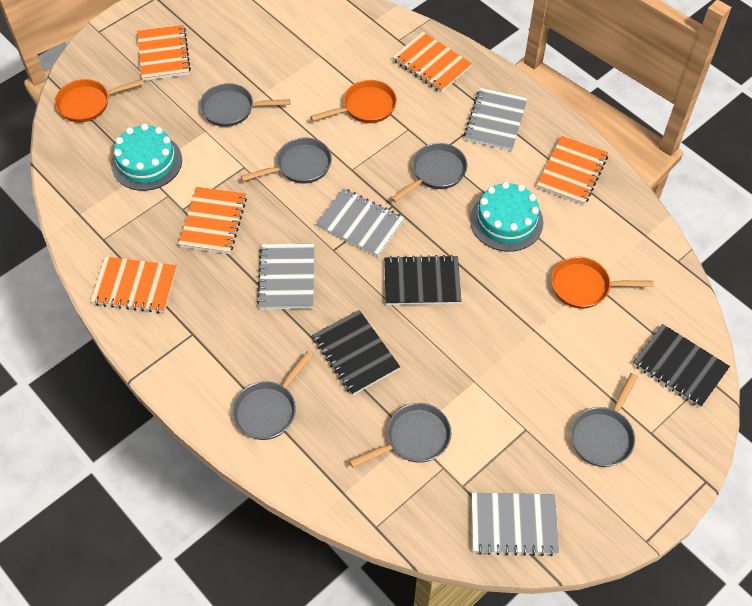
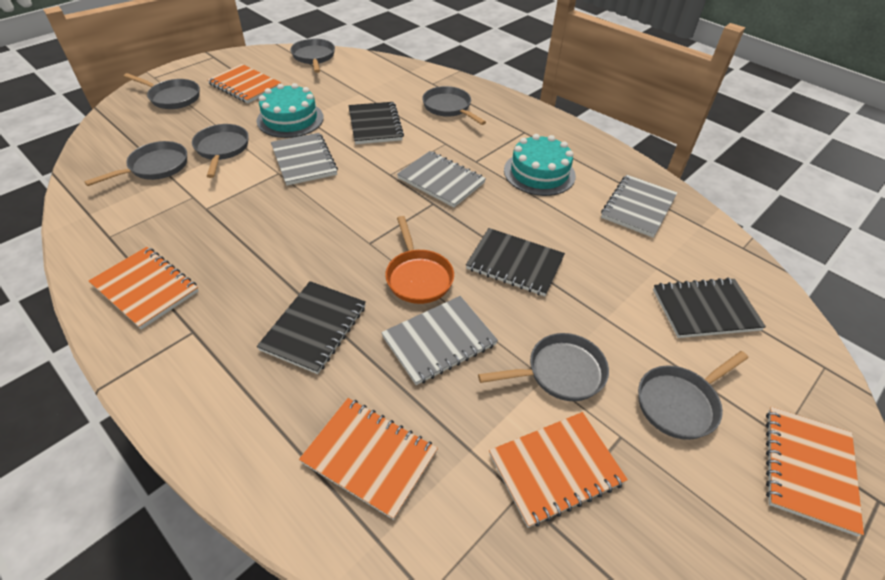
black notebook: [312,310,400,395] [384,255,461,305] [633,324,730,407] = 3 -> [257,281,366,374] [348,102,404,144] [466,228,565,296] [653,277,766,338] = 4
grey pan: [200,83,290,127] [232,351,313,440] [241,137,332,183] [349,403,451,468] [391,143,468,202] [571,373,638,467] = 6 -> [84,141,187,186] [124,73,200,109] [192,124,249,178] [290,38,335,73] [422,86,486,125] [478,333,609,401] [638,351,748,440] = 7
orange pan: [55,79,144,122] [310,80,397,123] [551,257,654,309] = 3 -> [385,216,454,304] = 1

